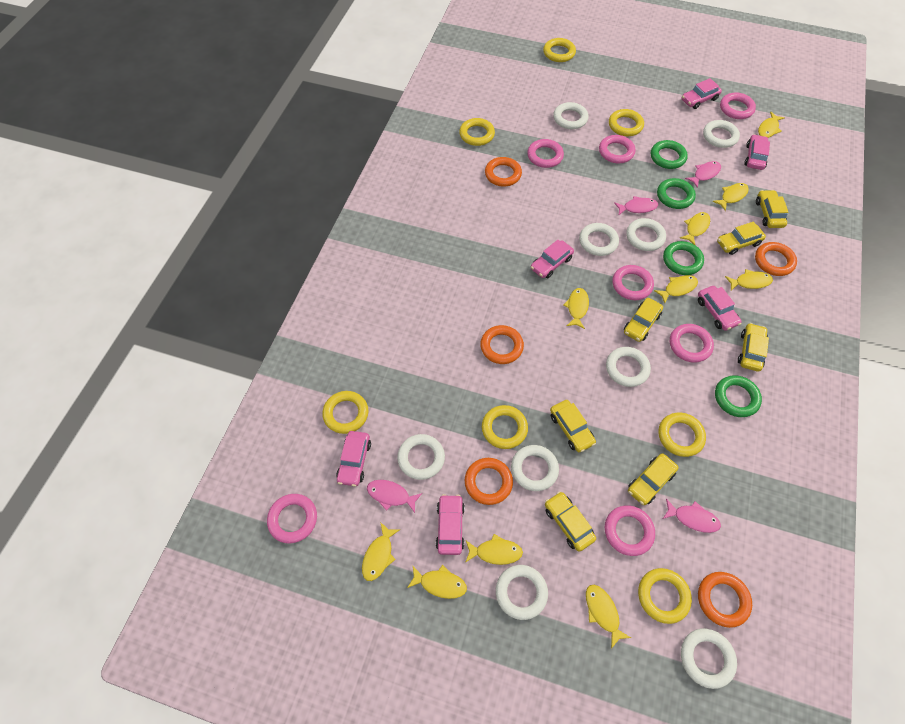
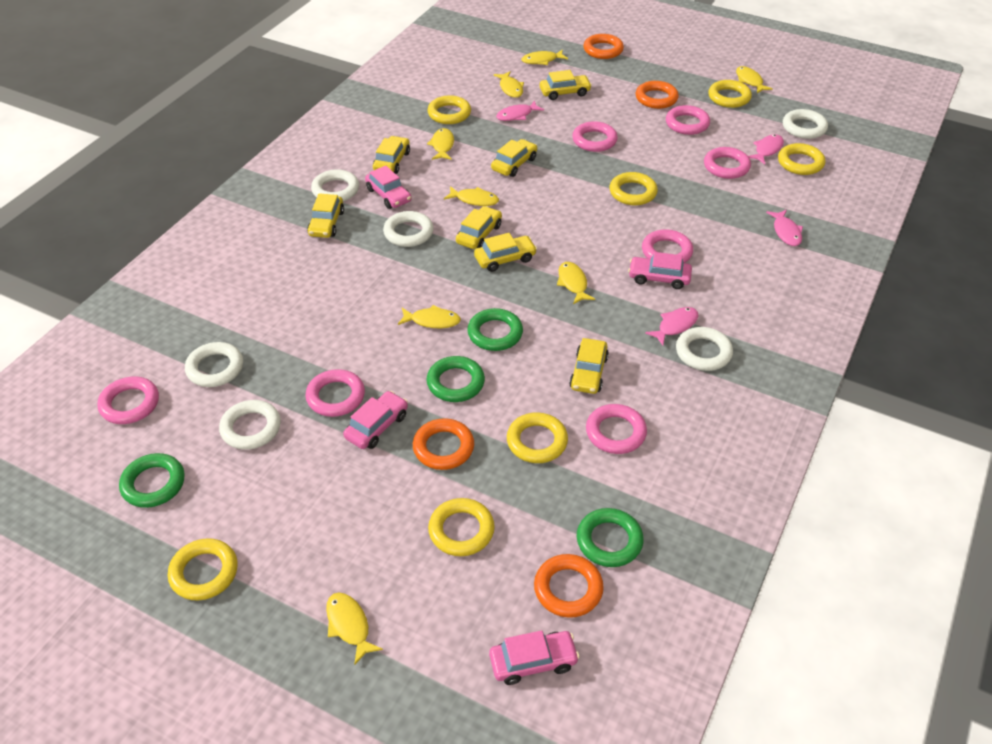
orange ring: [465,458,513,505] [480,325,524,364] [485,157,522,187] [698,572,752,628] [755,242,797,276] = 5 -> [413,418,474,470] [534,554,604,618] [583,34,624,59] [636,81,679,109] = 4
pink car: [336,431,371,487] [436,494,465,555] [531,240,574,278] [682,78,722,109] [698,286,742,331] [744,134,770,170] = 6 -> [343,391,408,449] [365,166,412,209] [489,630,580,685] [628,252,692,289] = 4
white ring: [397,434,445,480] [496,565,548,620] [511,445,559,491] [553,102,588,129] [579,223,619,256] [606,347,651,387] [626,218,666,251] [681,628,737,689] [703,120,740,148] = 9 -> [185,342,243,387] [219,400,281,450] [311,169,359,201] [383,211,434,247] [676,327,733,371] [783,109,828,139] = 6
yellow fish: [362,522,399,581] [407,565,467,599] [465,534,523,565] [564,288,589,329] [586,585,631,649] [654,275,698,303] [680,212,710,245] [712,183,749,211] [725,269,773,291] [758,112,785,138] = 10 -> [326,593,383,665] [398,305,461,328] [427,128,454,160] [444,186,499,206] [494,71,524,98] [521,50,568,65] [557,262,595,304] [736,66,773,93] = 8

